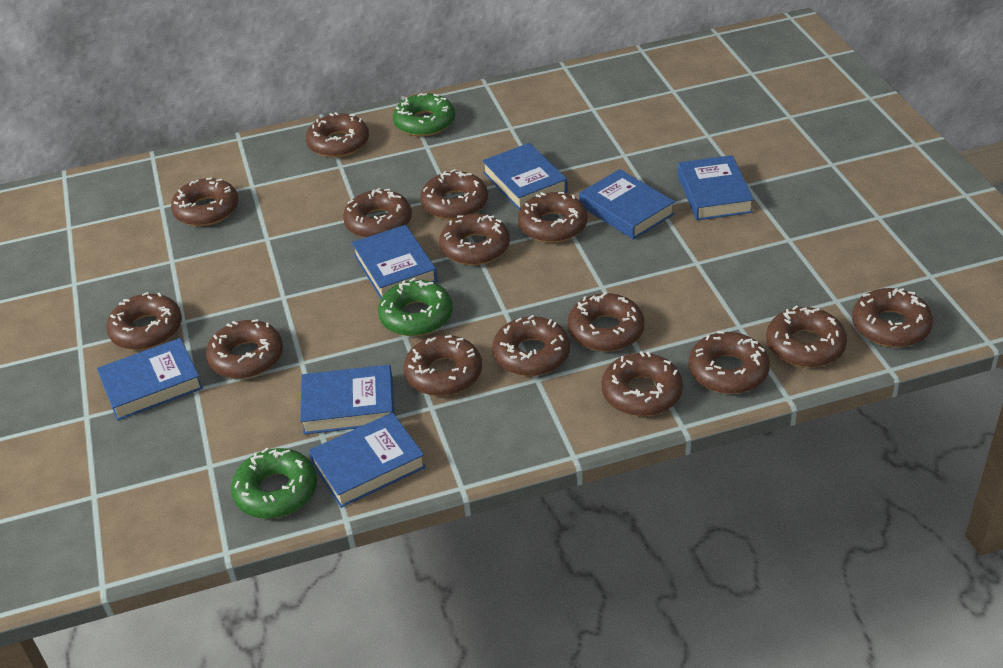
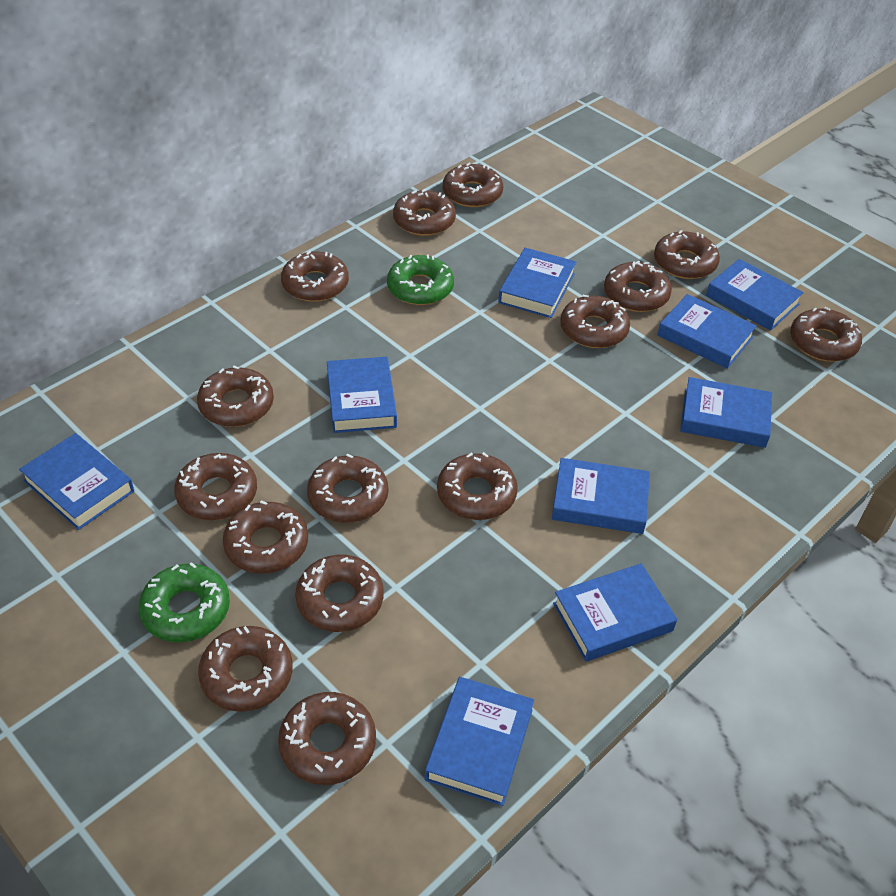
blue book: [97,338,203,421] [300,365,394,435] [309,412,426,508] [352,225,437,299] [482,143,568,210] [579,169,675,240] [677,155,754,220] = 7 -> [19,433,134,530] [327,357,397,433] [425,677,534,806] [498,248,576,318] [552,458,650,534] [553,563,677,662] [657,294,757,369] [680,377,772,448] [706,259,804,331] = 9
green donut: [231,448,317,519] [378,278,453,336] [393,93,455,136] = 3 -> [139,562,230,643] [387,254,454,305] = 2

